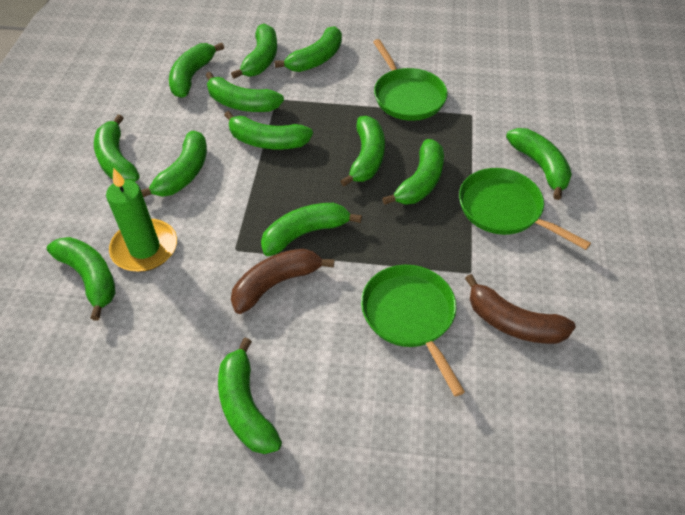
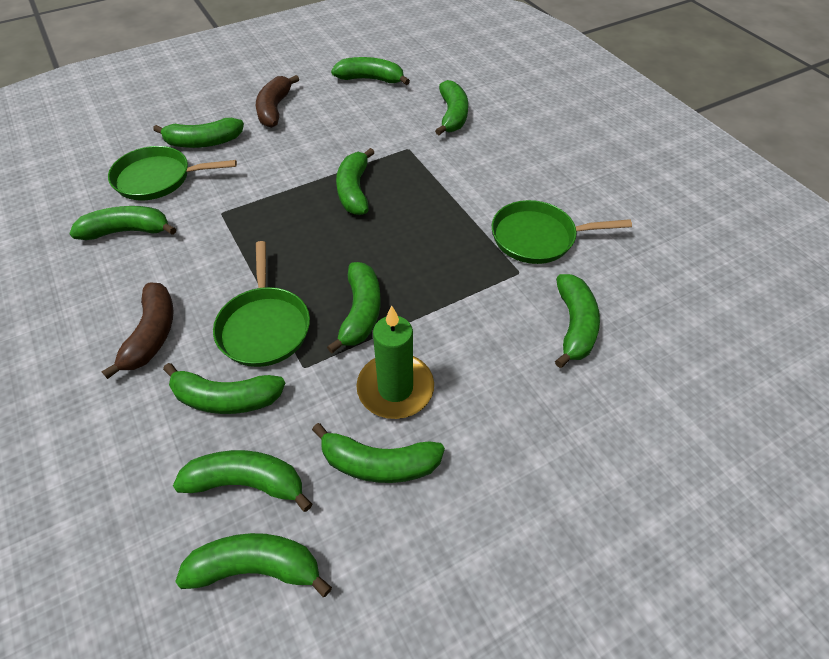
green banana: [47,237,116,320] [94,114,140,182] [141,131,207,197] [169,43,224,98] [206,72,284,112] [218,338,282,454] [224,111,313,149] [231,24,277,79] [261,203,362,256] [275,26,342,72] [341,116,385,187] [382,139,444,205] [506,128,572,200] = 13 -> [69,206,176,240] [153,118,244,148] [163,363,285,414] [173,450,312,512] [175,533,332,597] [312,423,445,483] [327,262,381,353] [331,57,410,85] [336,148,375,215] [435,80,468,135] [555,274,600,368] = 11

